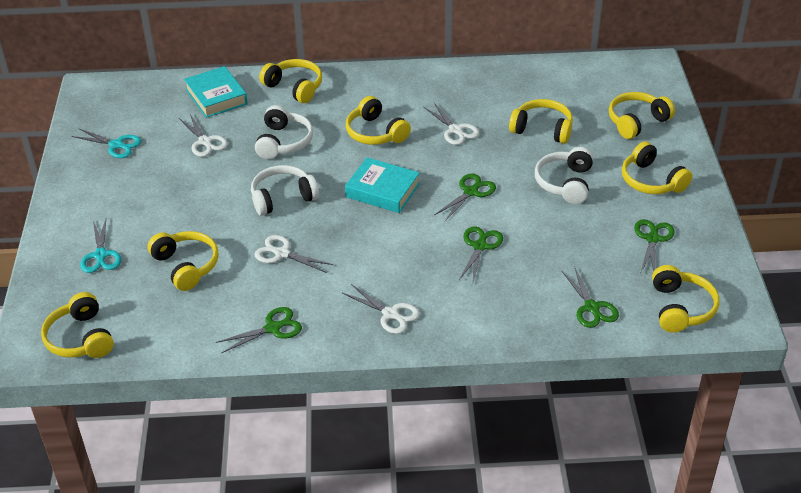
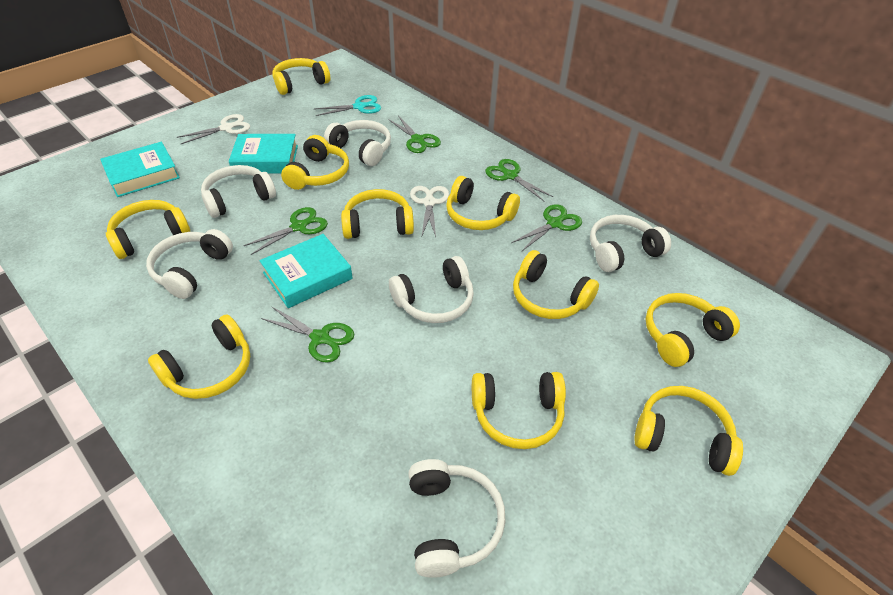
turquoise book: [184,66,248,118] [345,157,420,213] = 2 -> [100,142,180,197] [229,134,298,174] [259,234,353,308] = 3
turquoise scissors: [72,128,141,158] [80,219,121,273] = 2 -> [315,95,381,116] = 1
white headphones: [251,165,319,216] [255,105,313,159] [535,147,593,204] = 3 -> [146,229,233,299] [201,165,276,218] [324,120,391,166] [389,256,474,323] [408,459,506,578] [590,215,671,272] = 6
white scissors: [179,114,228,157] [255,235,334,273] [342,284,420,334] [424,103,479,145] = 4 -> [177,114,250,144] [410,186,449,237] = 2
yellow headphones: [41,292,114,358] [147,231,219,291] [259,59,322,103] [346,96,411,145] [509,99,573,144] [609,92,675,139] [622,141,692,194] [652,265,719,333] = 8 -> [106,200,190,259] [148,315,250,399] [272,58,330,95] [281,135,349,190] [341,189,414,239] [446,176,520,230] [472,372,566,449] [513,250,599,319] [634,386,743,476] [645,293,740,367] = 10

